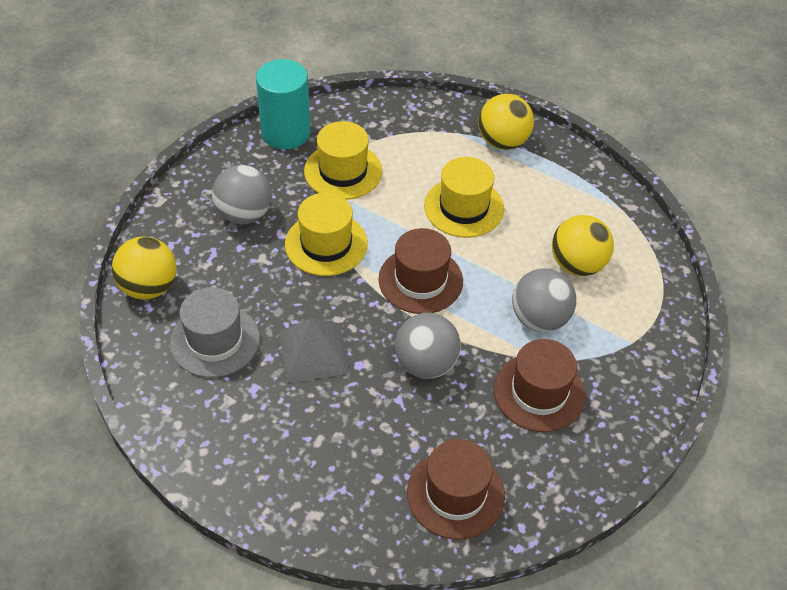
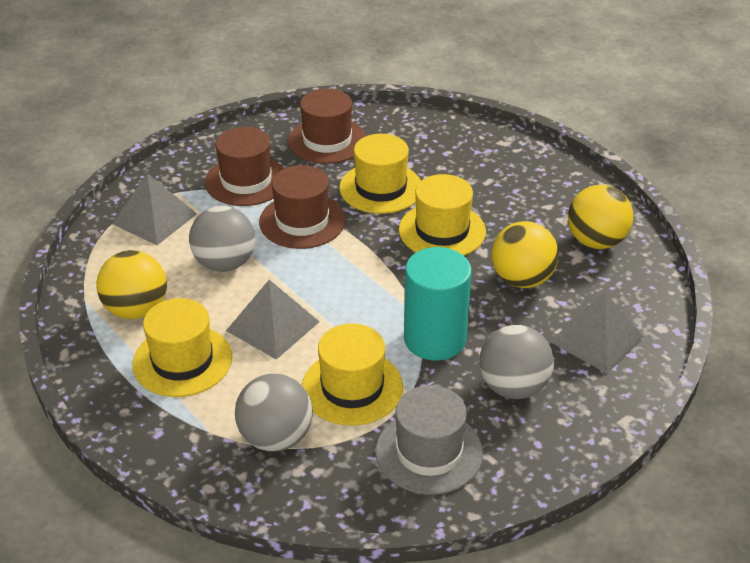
grey pyramid: [280,318,350,383] = 1 -> [112,173,197,245] [226,280,320,360] [550,293,643,374] = 3
yellow hat: [285,193,368,276] [304,121,382,200] [424,157,504,238] = 3 -> [132,298,232,397] [302,323,403,425] [339,134,421,214] [399,174,486,256] = 4

